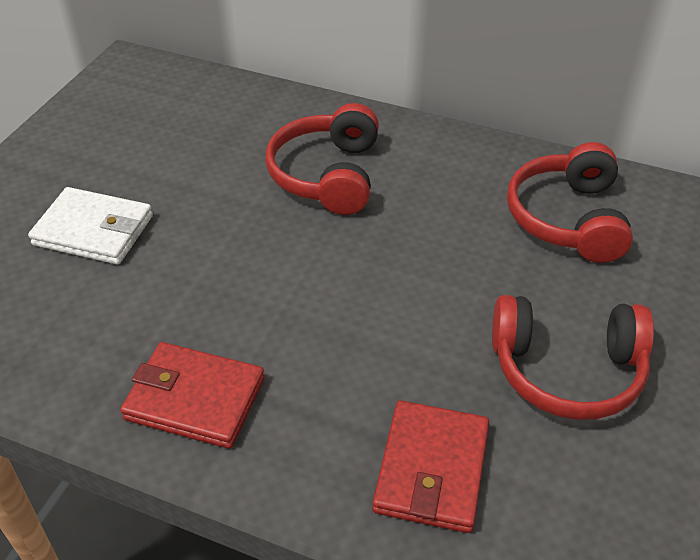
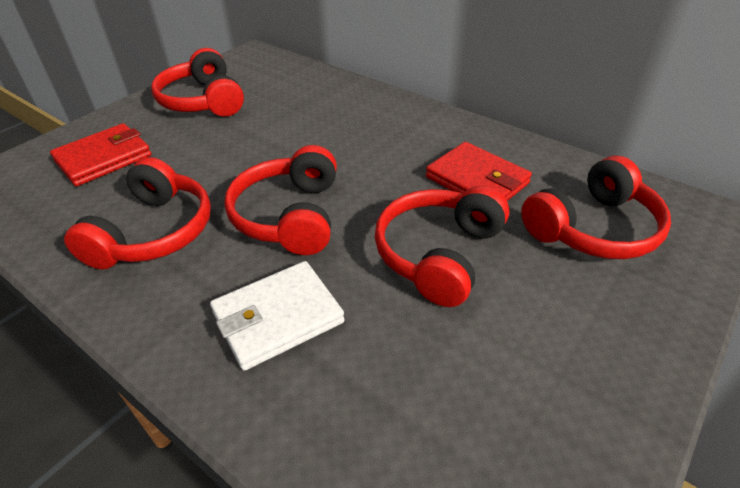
red headphones: [265,103,379,215] [492,295,654,420] [507,142,633,263] = 3 -> [64,157,211,270] [151,48,244,117] [224,145,337,255] [375,186,509,307] [521,155,671,259] = 5

